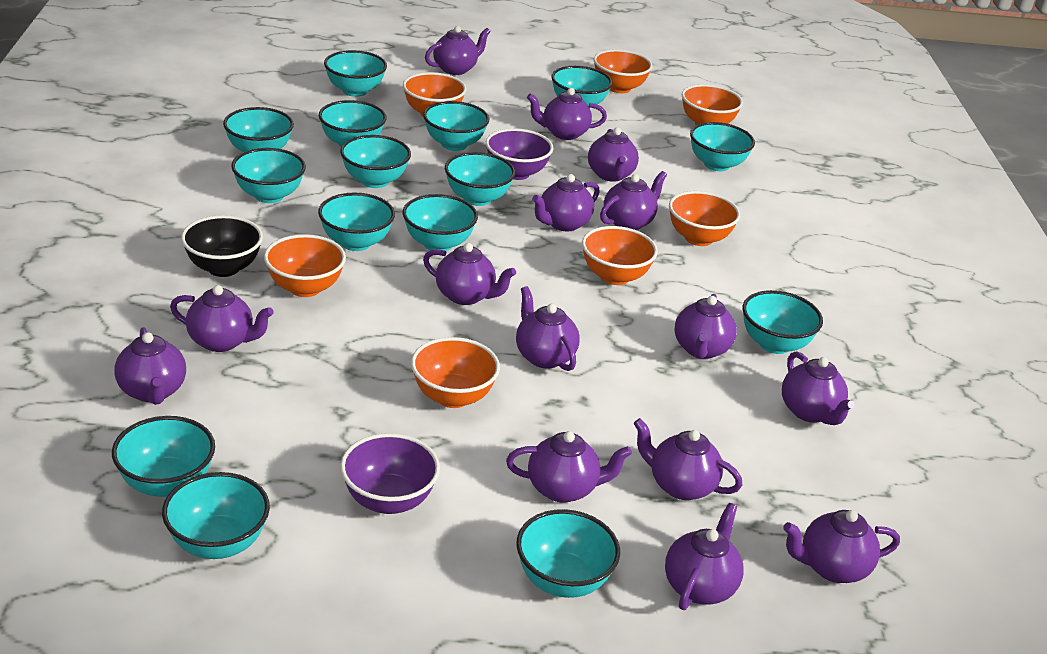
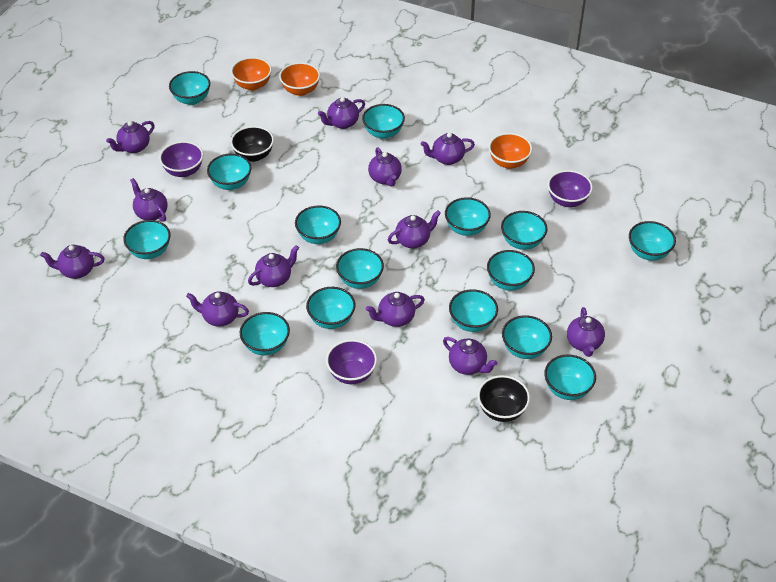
black bowl: [181,215,263,277] = 1 -> [230,126,274,162] [477,375,530,422] = 2
orange bowl: [264,234,346,297] [403,72,466,117] [411,337,500,408] [582,226,658,285] [594,49,653,93] [669,191,740,246] [682,84,743,125] = 7 -> [231,57,272,91] [279,62,320,96] [489,133,532,169] = 3
purple bowl: [340,433,440,514] [486,128,553,180] = 2 -> [159,141,203,177] [326,339,377,384] [548,170,593,207] = 3
purple teapot: [115,327,186,405] [170,285,274,352] [423,243,516,305] [425,26,491,75] [506,431,632,503] [516,286,580,371] [527,88,607,140] [532,174,600,231] [588,127,639,182] [600,171,667,230] [634,418,742,500] [665,503,744,610] [675,294,737,359] [782,351,855,425] [783,510,900,583] = 15 -> [40,245,105,279] [106,121,155,153] [130,178,168,222] [186,291,249,327] [248,245,299,287] [318,97,365,129] [366,292,425,327] [368,148,402,187] [388,211,441,248] [421,133,475,165] [443,337,497,375] [567,307,605,357] = 12

